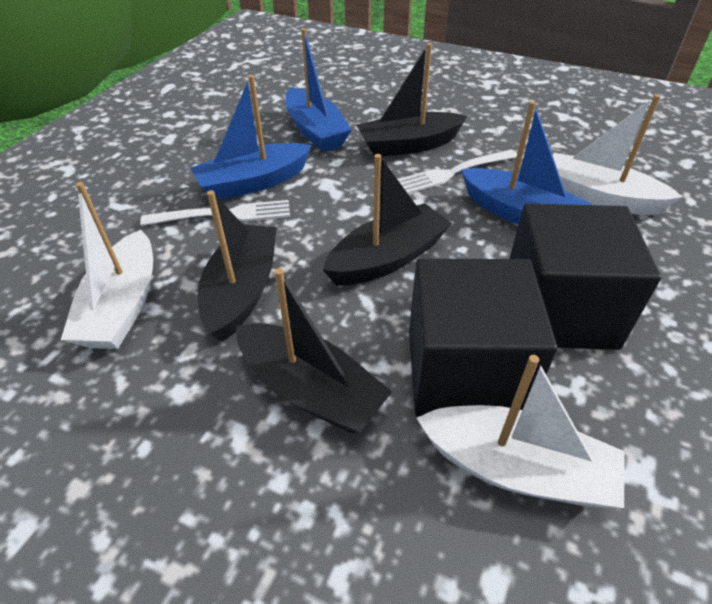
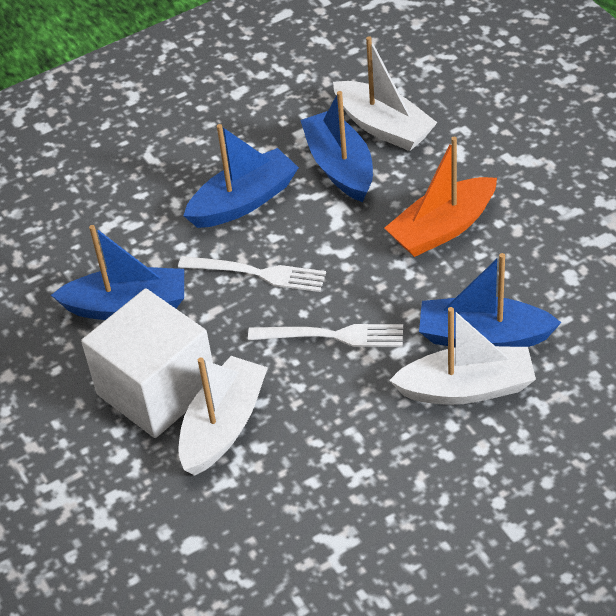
black boat: [198,190,277,342] [236,268,392,433] [323,154,452,285] [356,43,467,157] = 4 -> none = 0
black cube: [409,259,557,417] [509,204,661,350] = 2 -> none = 0
blue boat: [191,75,312,200] [285,28,352,152] [461,101,592,225] = 3 -> [51,225,184,320] [183,124,299,228] [300,91,373,202] [419,253,561,347] = 4
orange boat: none = 0 -> [384,137,497,257] = 1
white cube: none = 0 -> [81,288,213,438] = 1

